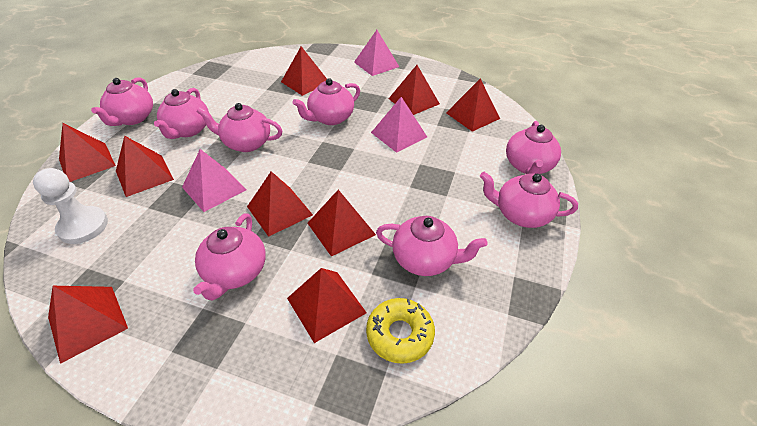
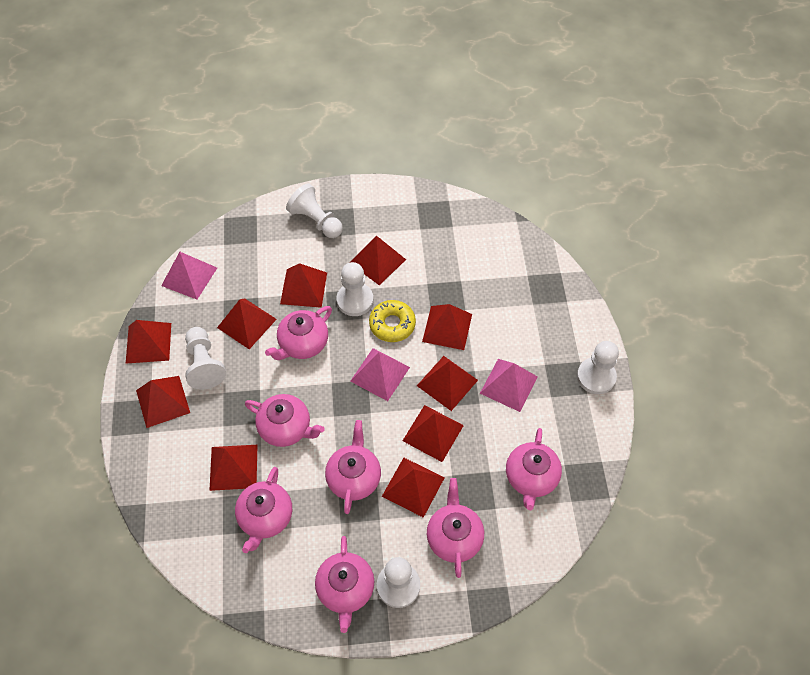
pink teapot: [91,77,153,126] [154,88,209,139] [193,213,266,301] [196,103,283,152] [292,78,360,125] [376,216,488,276] [480,172,578,228] [506,121,561,174] = 8 -> [235,467,292,553] [245,394,324,447] [265,306,332,360] [315,536,375,633] [325,420,381,514] [427,478,484,578] [506,428,562,510] = 7
red pyramid: [48,286,128,364] [59,123,116,182] [116,136,174,197] [247,171,313,237] [281,46,327,96] [287,268,367,343] [308,190,376,257] [389,65,440,115] [446,78,500,132] = 9 -> [126,320,171,364] [136,376,190,428] [209,445,257,491] [217,298,277,349] [280,263,327,308] [349,236,406,285] [382,458,444,518] [403,405,464,462] [417,356,478,411] [422,304,472,350] = 10
white pawn: [33,168,108,244] = 1 -> [185,327,226,389] [286,183,343,238] [336,262,373,316] [377,557,420,608] [577,341,619,394] = 5

